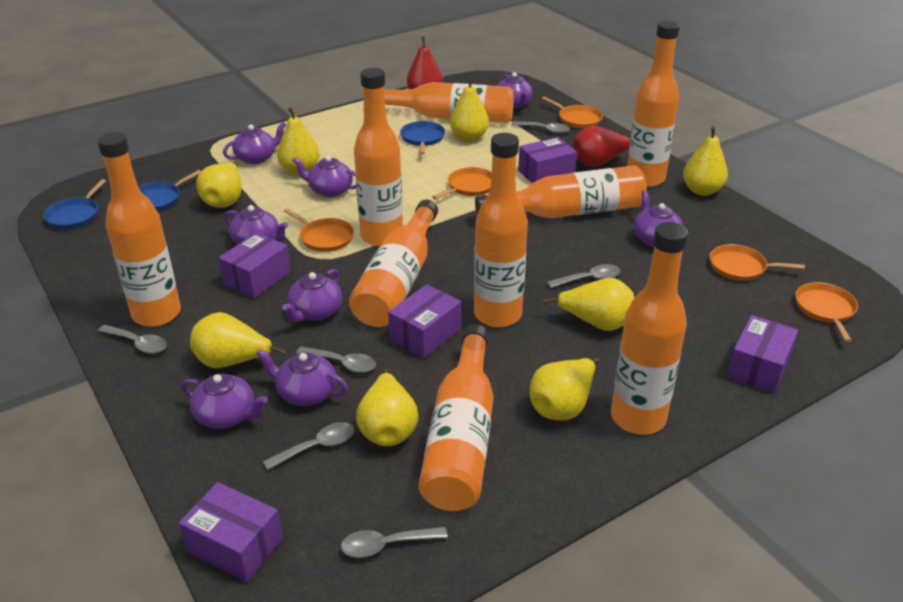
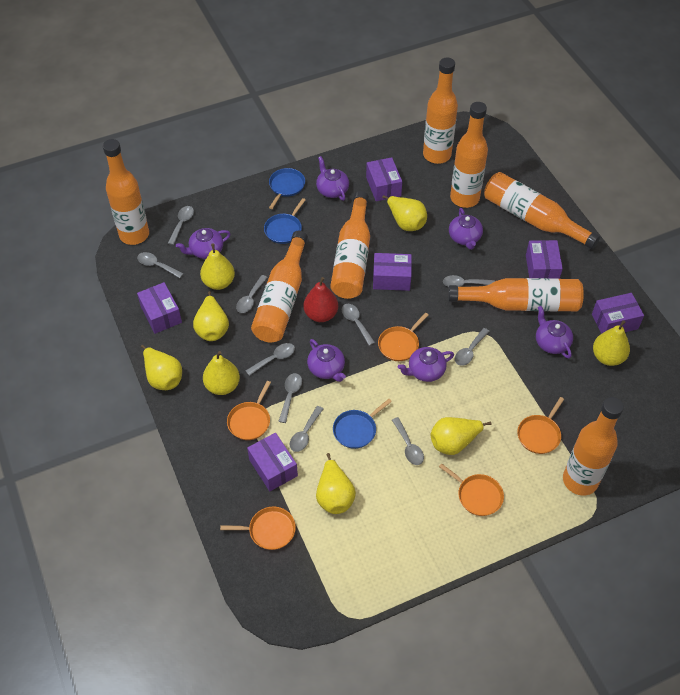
grey spoon: [98,325,167,354] [263,422,354,470] [296,347,376,373] [341,527,448,558] [511,121,570,134] [547,264,621,288] = 6 -> [137,252,184,278] [168,206,194,245] [236,275,268,313] [246,343,295,376] [278,373,302,423] [290,406,323,452] [342,304,375,346] [392,417,424,465] [443,275,495,287] [455,328,490,366] = 10
orange bottle: [97,132,181,327] [349,200,438,327] [354,67,403,246] [384,82,514,123] [418,324,494,511] [474,133,528,327] [475,165,647,218] [611,222,688,435] [627,20,680,187] = 9 -> [103,139,149,245] [251,231,308,342] [330,191,370,299] [423,58,458,164] [448,278,584,311] [450,102,488,208] [484,172,600,249] [563,397,624,495] = 8
purple box: [179,482,283,582] [219,232,291,298] [388,284,461,358] [518,137,577,183] [727,315,798,393] = 5 -> [137,282,182,334] [247,433,298,491] [366,157,402,201] [373,253,412,291] [526,240,563,279] [592,293,644,334] = 6
purple teapot: [181,373,268,429] [223,122,286,164] [224,205,288,244] [256,349,348,406] [282,269,342,322] [292,156,356,197] [497,72,533,109] [634,190,683,247] = 8 -> [176,228,230,259] [307,339,346,382] [316,156,349,201] [398,347,454,382] [449,208,483,250] [536,306,573,358] = 6
red pear: [407,36,443,89] [573,125,630,167] = 2 -> [303,277,338,322] = 1

